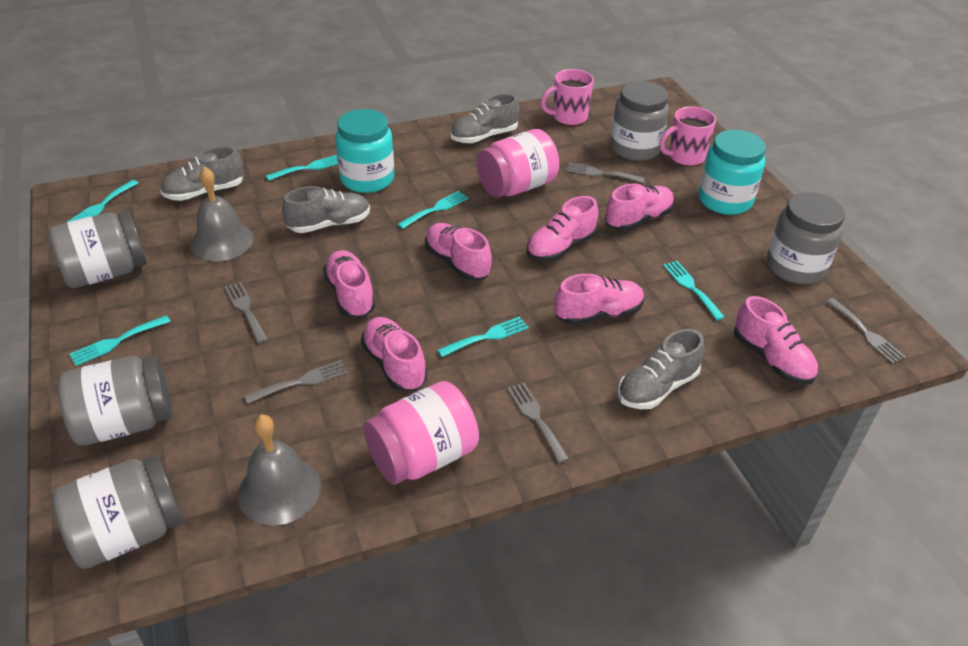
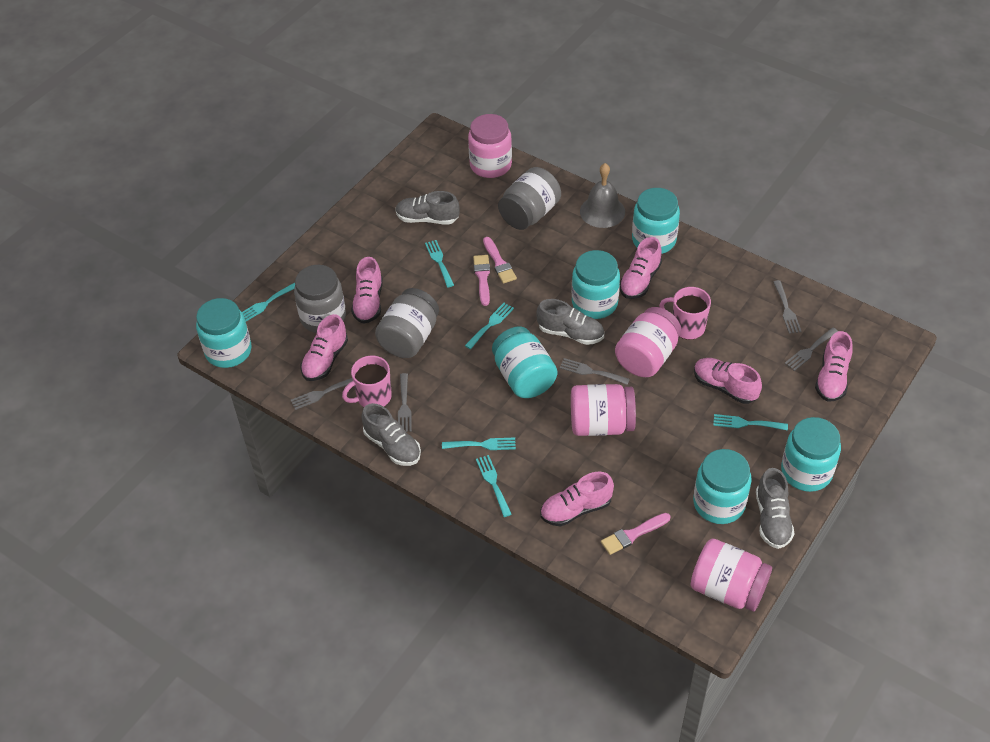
grey bell: [191,167,254,261] [238,414,321,525] = 2 -> [580,163,625,228] = 1
grey jar: [48,212,147,288] [51,455,183,569] [58,355,172,446] [610,81,669,161] [767,192,845,284] = 5 -> [294,265,346,333] [375,288,439,358] [498,167,561,230] = 3
pink brush: none = 0 -> [473,255,490,306] [483,237,517,284] [601,513,670,555] = 3
pink jar: [363,381,479,485] [477,129,559,197] = 2 -> [468,114,512,178] [571,384,636,436] [615,307,681,377] [691,538,772,612] = 4
pink shoe: [323,250,375,318] [361,317,427,392] [425,223,492,281] [527,196,598,262] [555,274,644,325] [605,184,674,231] [734,296,818,385] = 7 -> [301,314,348,381] [351,257,383,324] [541,472,614,526] [619,237,662,299] [694,358,762,404] [815,331,853,401] = 6
turquoise jar: [336,109,394,193] [698,130,766,215] = 2 -> [196,298,252,368] [492,327,557,398] [572,250,620,319] [632,188,680,254] [693,449,752,524] [781,417,841,492] = 6

